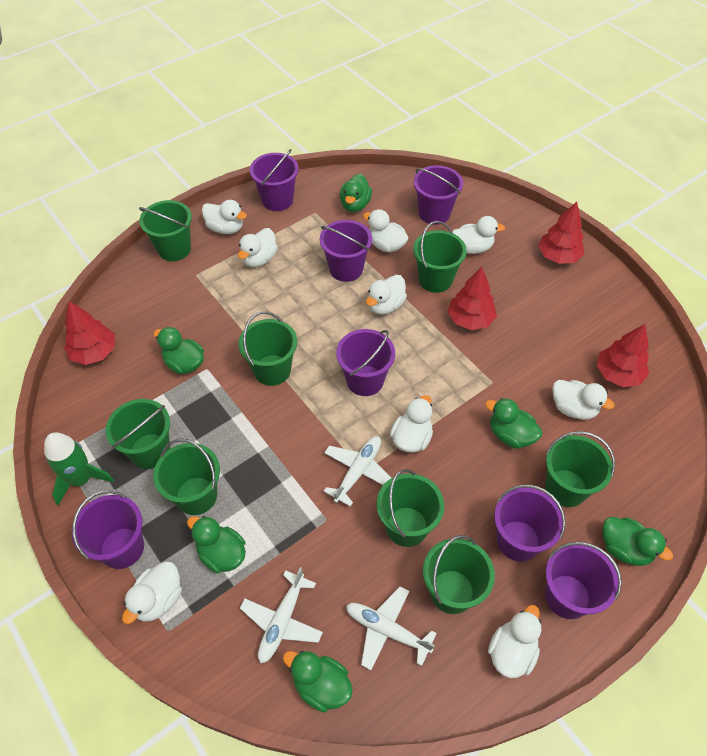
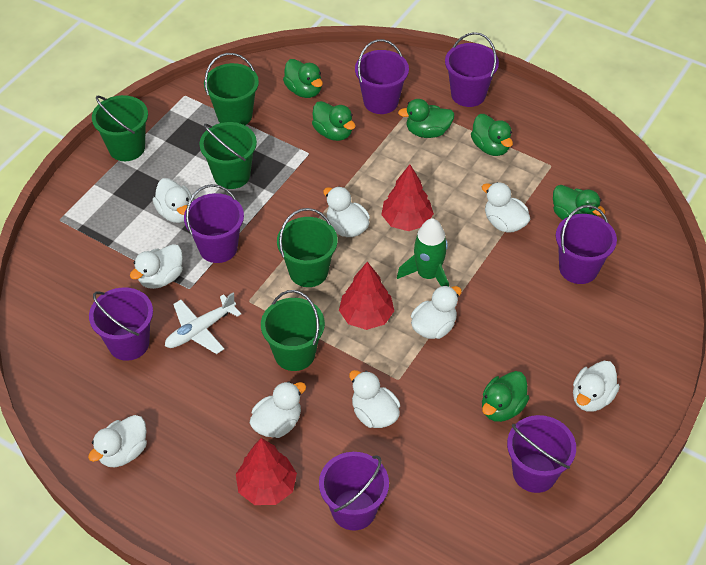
green bucket: [106,399,170,469] [139,200,192,261] [153,438,220,515] [238,311,297,386] [376,469,444,547] [413,221,467,293] [423,535,495,614] [545,431,615,507] = 8 -> [92,95,148,161] [199,122,257,189] [204,53,259,125] [261,290,325,371] [277,208,338,287] = 5
red tree: [64,301,115,365] [448,267,497,330] [538,202,584,264] [597,324,649,387] = 4 -> [236,438,297,505] [339,262,394,330] [381,164,434,231] = 3
white plane: [240,567,323,664] [324,436,391,507] [346,586,437,670] = 3 -> [165,293,241,354] = 1

